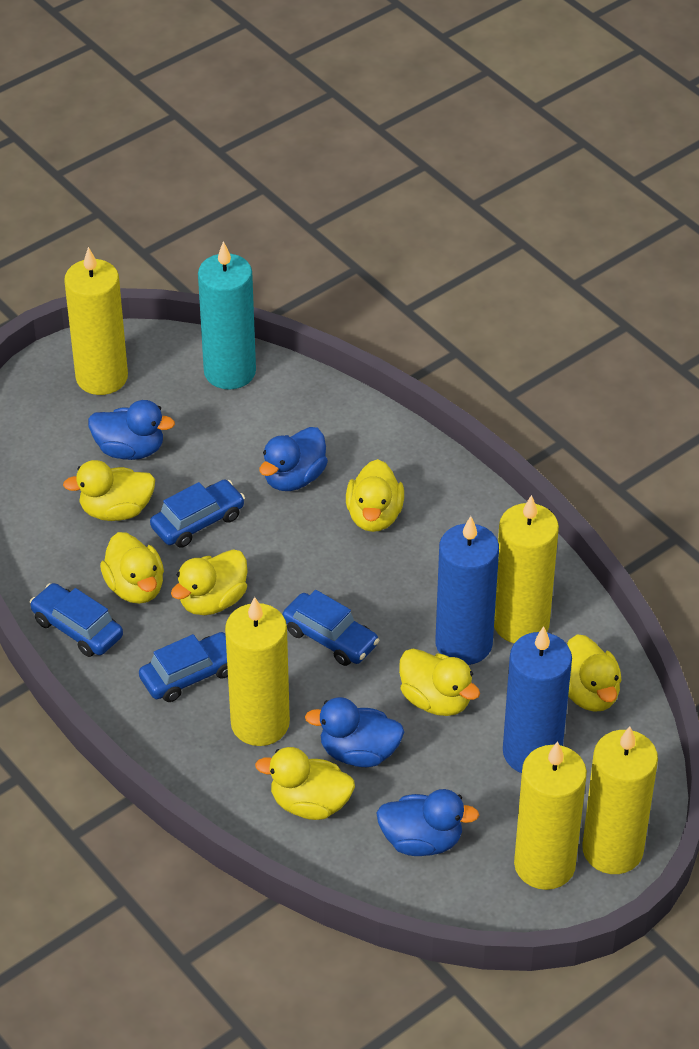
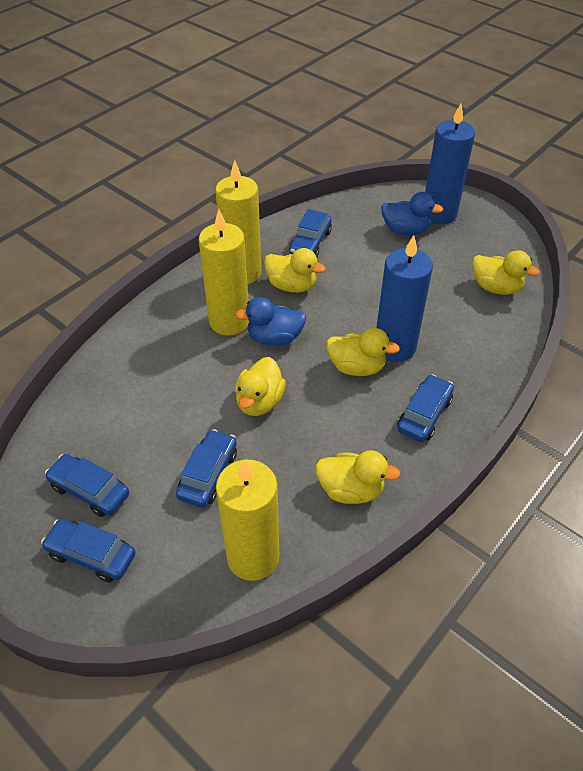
blue car: [30,583,123,657] [139,632,228,702] [150,479,245,548] [282,590,379,666] = 4 -> [41,519,136,582] [45,454,129,517] [176,429,237,507] [289,209,332,256] [397,374,454,442] = 5
blue duck: [88,400,175,460] [259,427,328,491] [305,697,404,767] [377,789,479,856] = 4 -> [235,297,306,346] [381,192,444,235] = 2
turquoise candle: [198,241,256,389] = 1 -> none = 0
yellow candle: [64,247,128,395] [225,597,290,746] [494,495,559,643] [514,741,587,890] [582,726,658,874] = 5 -> [199,209,249,335] [215,160,262,284] [216,460,279,581] = 3
yellow duck: [63,460,155,521] [100,532,164,604] [171,549,247,615] [255,747,355,820] [346,459,404,532] [399,649,480,716] [567,634,622,712] = 7 -> [235,357,286,416] [264,248,326,293] [315,450,401,504] [326,328,400,376] [472,250,540,295] = 5

